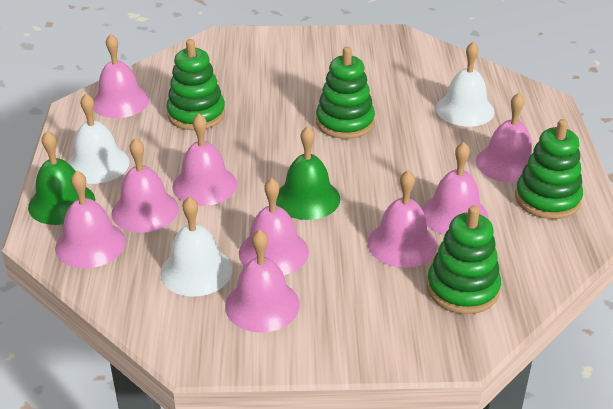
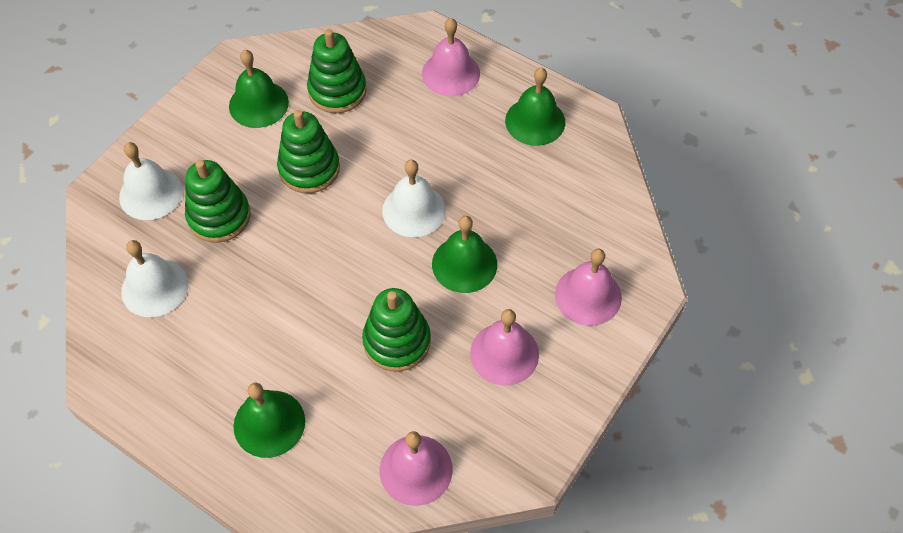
green bell: [28,131,95,225] [276,126,340,220] = 2 -> [229,50,289,128] [233,383,305,458] [432,216,497,293] [505,67,565,146] = 4
pink bell: [55,171,126,268] [93,34,150,118] [112,138,179,233] [172,114,237,206] [225,229,300,333] [239,178,309,275] [368,170,437,268] [422,142,488,235] [476,93,532,183] = 9 -> [380,431,453,506] [422,18,480,96] [470,309,539,386] [555,249,622,326] = 4

